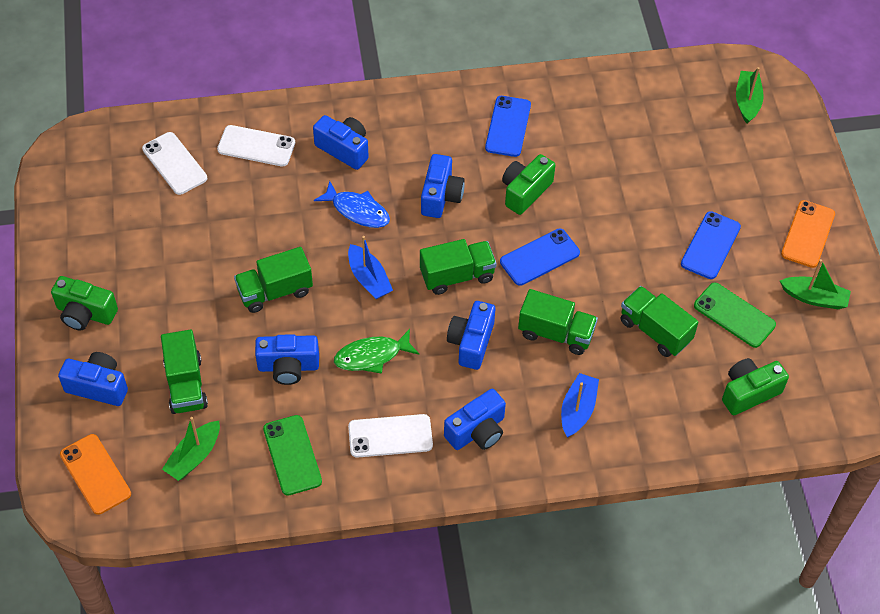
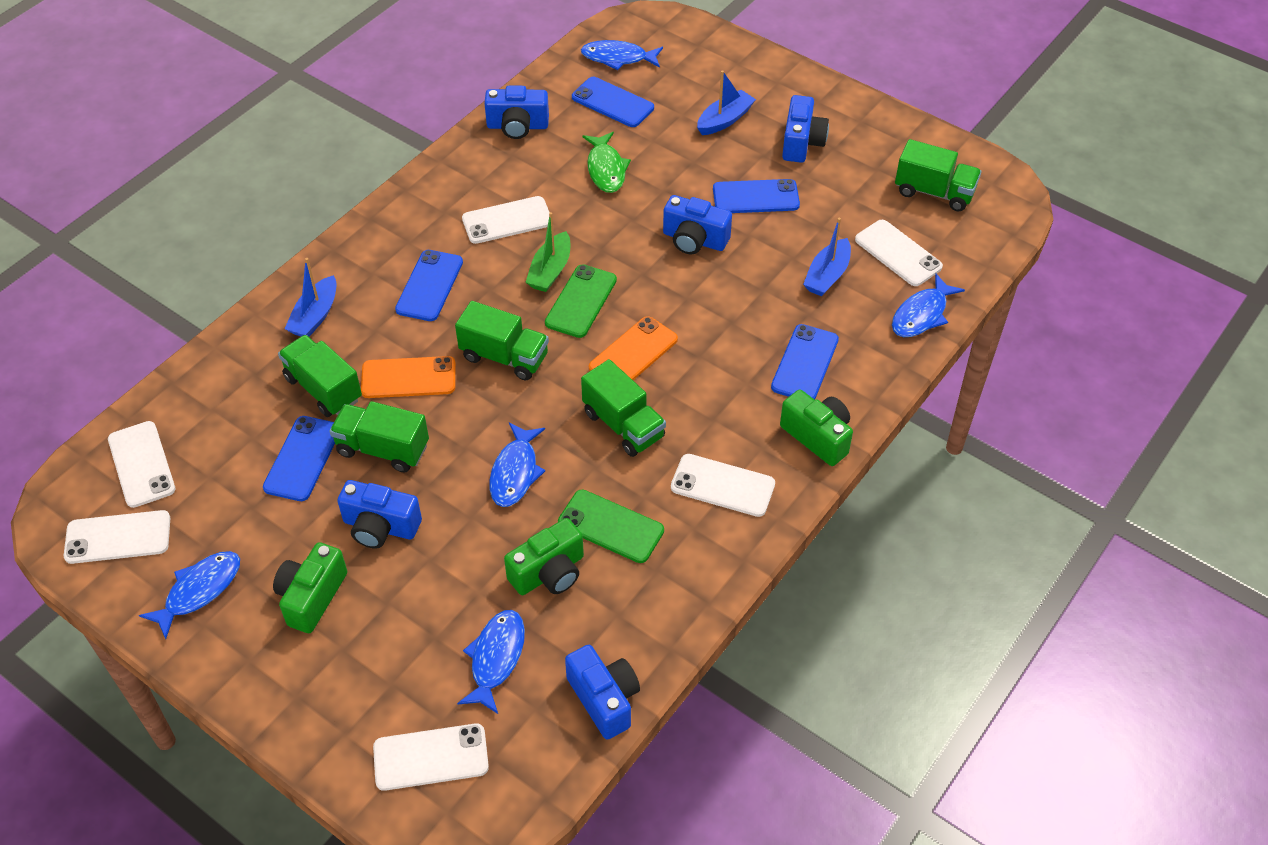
blue boat: [348,236,393,299] [561,373,599,437] = 2 -> [285,258,336,337] [697,70,756,135] [803,217,851,296] = 3
blue camera: [58,352,128,406] [255,334,319,385] [313,115,369,170] [421,154,465,218] [444,389,506,450] [447,301,495,370] = 6 -> [337,480,422,548] [484,86,549,139] [565,645,640,740] [663,195,732,254] [782,95,829,163] = 5
blue fish: [314,181,390,228] = 1 -> [139,551,240,639] [457,610,525,714] [489,422,545,507] [581,40,663,70] [892,274,965,337] = 5
blue phone: [485,96,531,157] [500,229,580,286] [681,211,741,279] = 3 -> [263,416,335,501] [395,250,463,321] [572,77,654,127] [713,179,800,213] [771,324,839,400] = 5
green boat: [162,417,220,481] [736,67,764,124] [780,259,851,309] = 3 -> [525,212,570,292] = 1
white phone: [142,132,207,195] [217,125,295,166] [348,414,433,458] = 3 -> [64,510,170,564] [108,421,175,508] [373,723,489,791] [462,196,550,244] [671,454,775,517] [855,220,943,286] = 6

